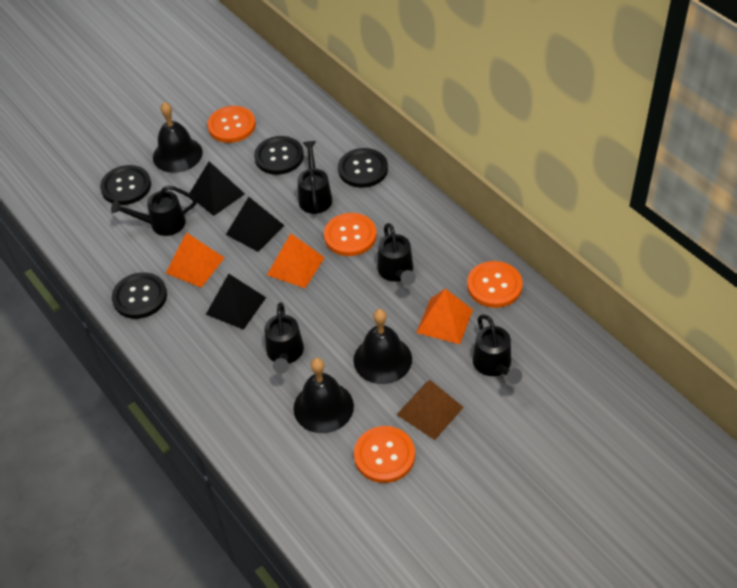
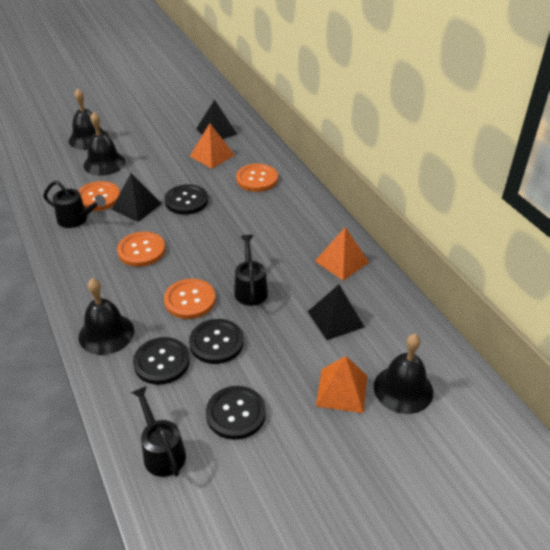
black bell: [153,102,203,173] [294,358,354,433] [353,309,412,384] = 3 -> [69,88,109,150] [79,278,134,355] [84,112,125,176] [374,334,433,414] = 4
black watering can: [111,186,197,236] [264,302,304,374] [298,141,332,214] [377,223,416,285] [473,315,522,384] = 5 -> [43,181,106,228] [131,386,186,477] [234,235,268,306] = 3
brown pyramid: [396,380,464,440] = 1 -> none = 0

